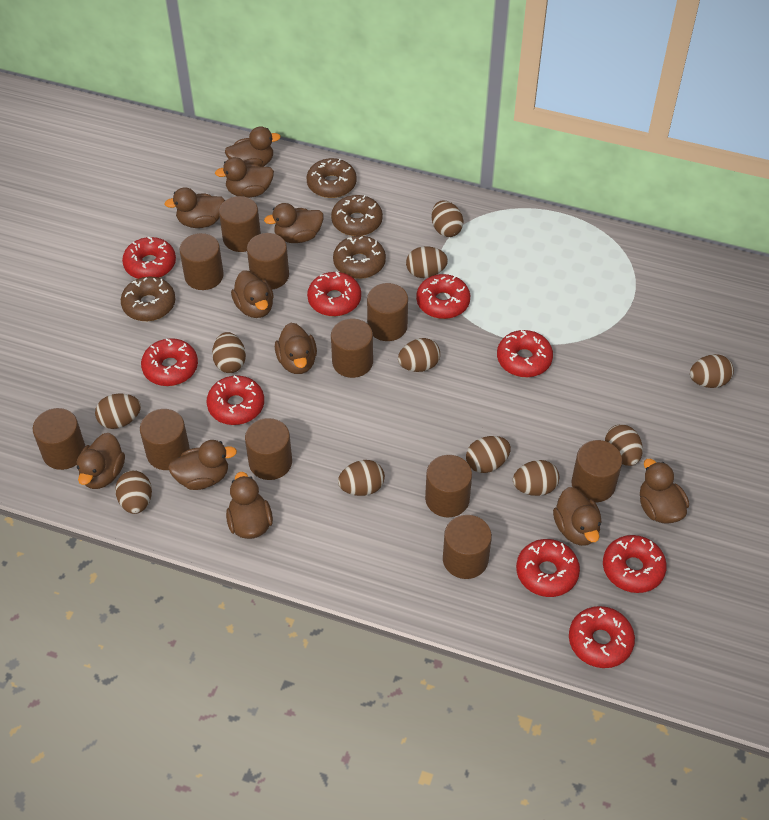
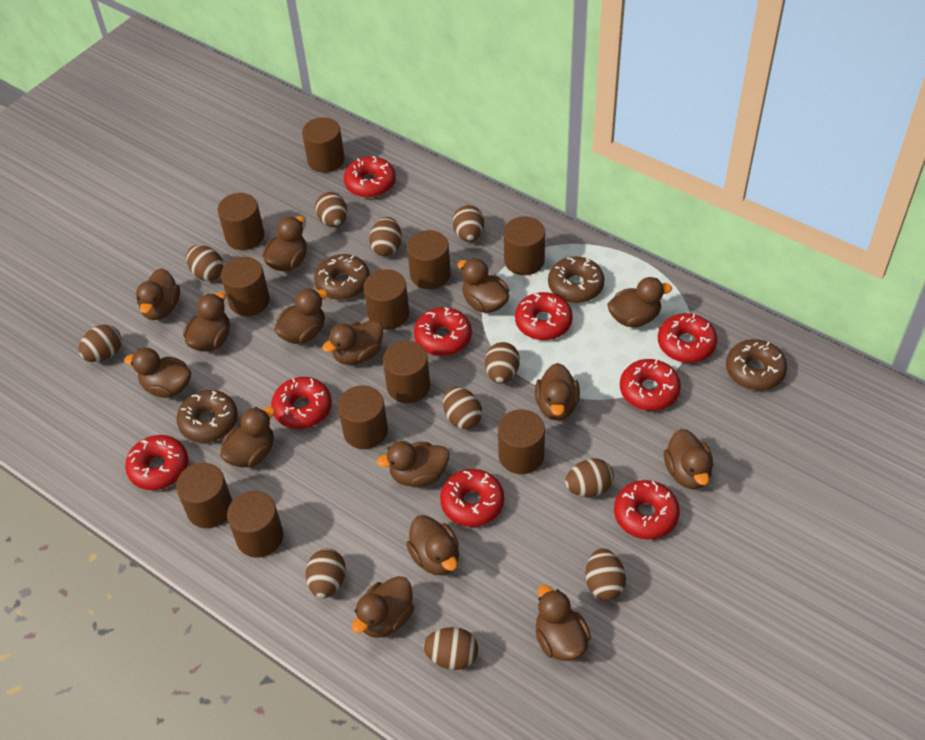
brown duck: [77,433,125,489] [165,187,225,228] [168,440,237,490] [215,157,274,198] [225,126,281,167] [226,472,273,539] [231,270,274,318] [264,203,323,243] [275,323,317,374] [553,487,601,546] [640,459,689,523] = 11 -> [124,348,191,398] [136,268,180,320] [183,292,230,352] [220,407,275,468] [262,216,307,272] [274,288,328,344] [322,320,383,365] [352,576,414,637] [376,441,449,487] [406,515,459,575] [458,258,509,313] [535,363,580,421] [536,585,591,661] [607,277,672,327] [664,429,713,489] = 15

